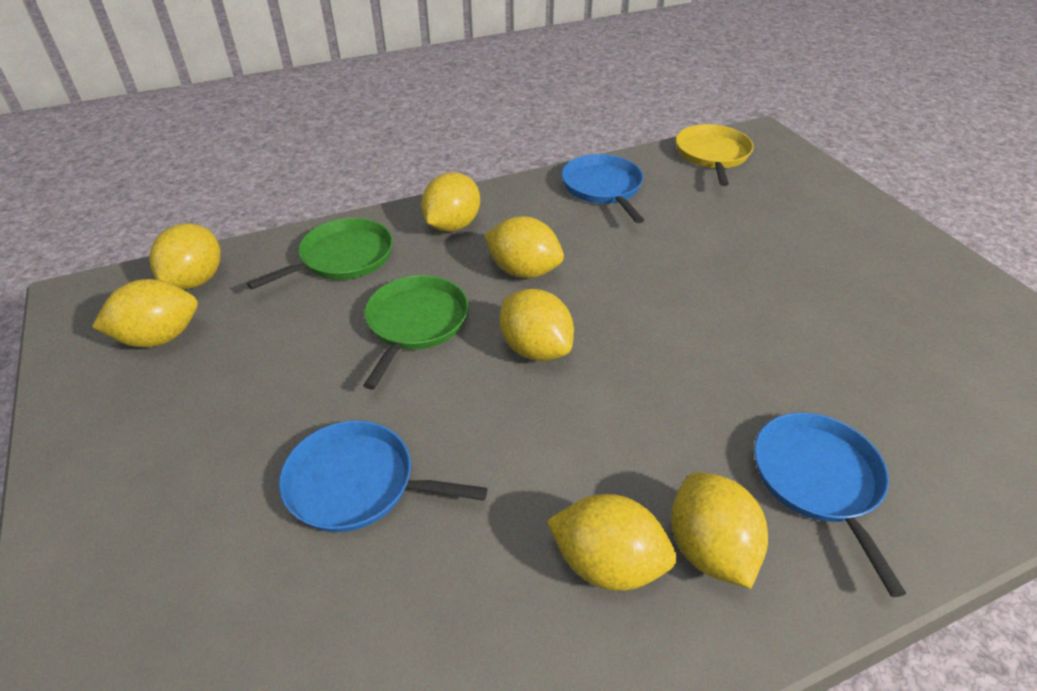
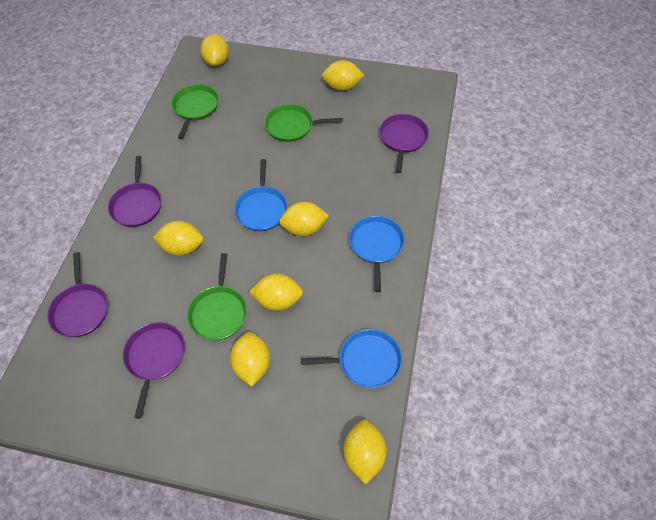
green pan: [247,218,393,289] [363,275,469,390] = 2 -> [172,84,219,139] [187,253,247,340] [264,104,343,142] = 3
purple pan: none = 0 -> [47,252,108,337] [108,156,162,227] [123,322,185,419] [379,114,429,173] = 4
yellow pan: [676,124,754,186] = 1 -> none = 0

